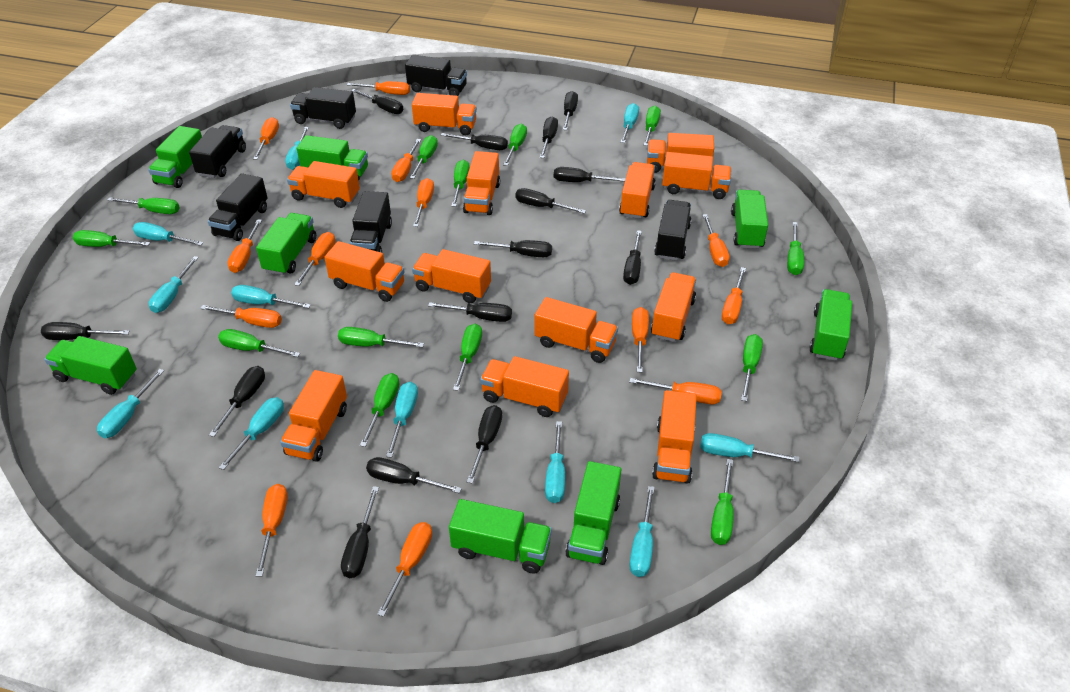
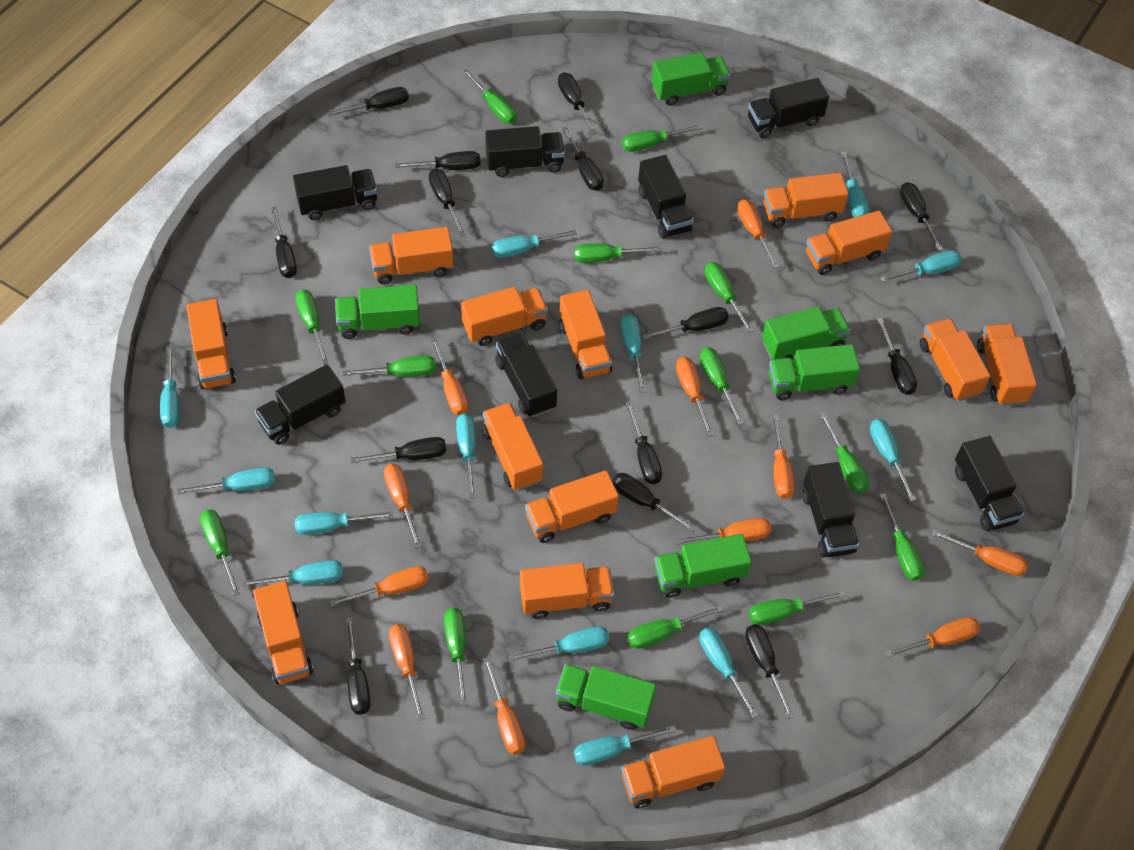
black truck: [189,125,246,178] [208,173,268,241] [290,87,356,129] [349,191,392,253] [405,55,467,96] [654,200,691,261] = 6 -> [255,364,346,445] [293,165,377,220] [485,126,565,177] [495,333,557,417] [638,155,693,239] [748,78,829,138] [802,462,859,557] [955,436,1024,531] = 8
green truck: [44,336,137,395] [148,126,202,188] [256,213,316,275] [297,135,368,180] [449,499,552,574] [565,461,621,565] [731,190,768,249] [809,289,852,361] = 8 -> [335,285,420,339] [555,664,656,730] [652,52,731,106] [655,534,752,598] [762,306,850,360] [769,344,860,400] = 6
orange screwdriver: [200,305,282,328] [227,219,262,273] [253,117,279,160] [256,484,288,577] [294,232,335,286] [347,81,410,95] [377,522,432,617] [391,139,421,182] [413,178,434,227] [629,378,722,404] [632,307,649,373] [702,214,730,267] [722,267,746,324] = 13 -> [330,566,429,607] [384,464,422,549] [389,624,425,721] [431,338,468,415] [483,657,526,755] [674,518,771,545] [676,357,713,436] [737,199,779,269] [772,414,795,499] [885,617,980,658] [931,530,1028,576] = 11
turquoise screwdriver: [97,369,164,438] [133,222,203,246] [149,256,199,313] [219,397,284,470] [231,285,311,308] [285,127,309,170] [386,382,418,458] [545,421,565,503] [620,103,639,143] [629,486,655,577] [700,433,800,462] = 11 -> [160,346,180,428] [176,467,275,494] [242,560,343,587] [295,511,394,535] [456,413,476,499] [492,229,577,258] [509,626,610,662] [574,725,677,766] [620,314,646,393] [699,627,759,718] [840,152,869,217] [870,419,916,501] [880,250,962,282] = 13

